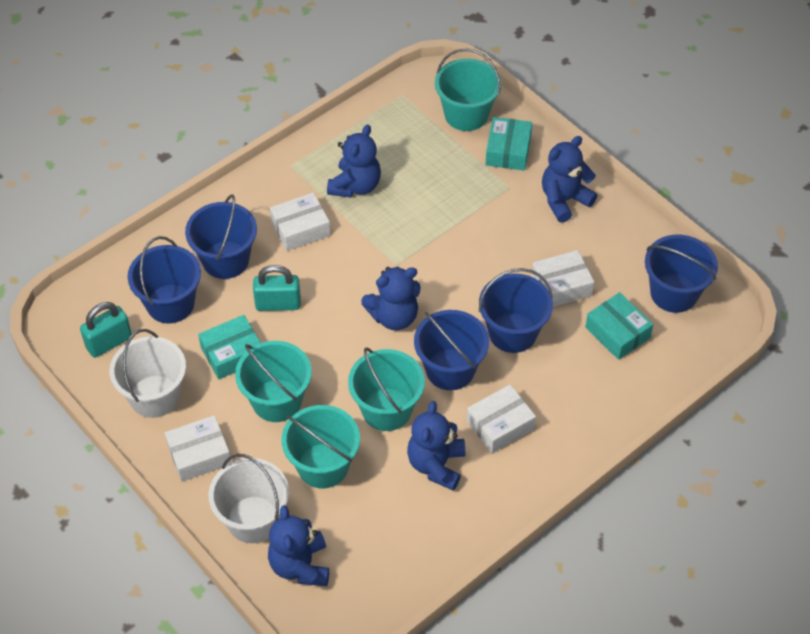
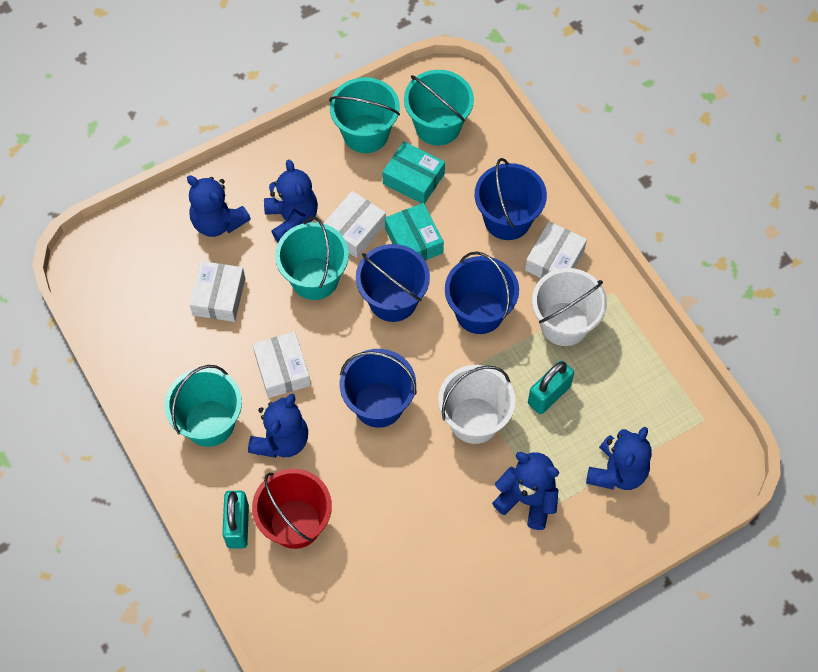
blue bucket: [128,236,201,323] [185,194,257,279] [414,310,489,390] [479,268,553,353] [645,235,718,313] = 5 -> [340,349,416,428] [356,244,430,322] [445,251,519,334] [475,158,547,240] = 4
red bucket: none = 0 -> [252,469,332,549] = 1
turquoise box: [198,315,260,379] [485,117,532,171] [585,292,653,360] = 3 -> [383,141,445,204] [385,203,444,261] = 2

